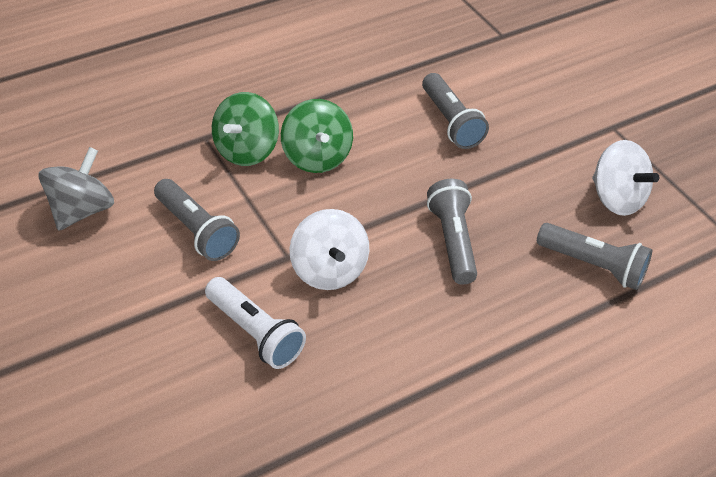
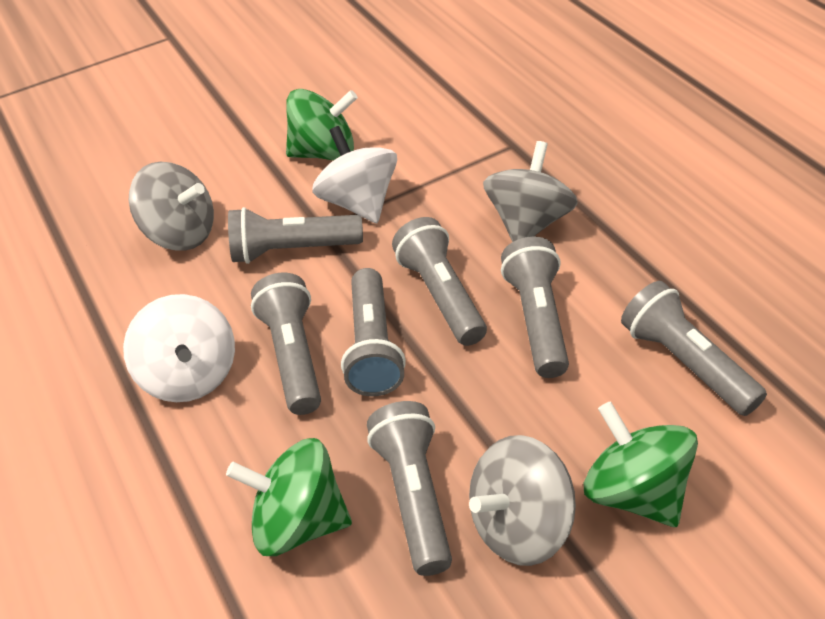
green spinning top: [212,92,279,166] [281,99,353,173] = 2 -> [226,438,352,556] [286,89,358,161] [584,401,698,527] = 3
grey flashlight: [154,179,240,261] [422,73,489,149] [427,179,477,284] [537,223,652,290] = 4 -> [228,207,363,264] [251,273,321,415] [341,268,406,396] [367,401,452,576] [392,217,487,346] [501,237,569,378] [621,281,767,416] = 7
grey spinning top: [39,147,114,231] = 1 -> [129,162,214,251] [469,435,576,566] [483,141,578,242] = 3
white flashlight: [205,277,306,369] = 1 -> none = 0

